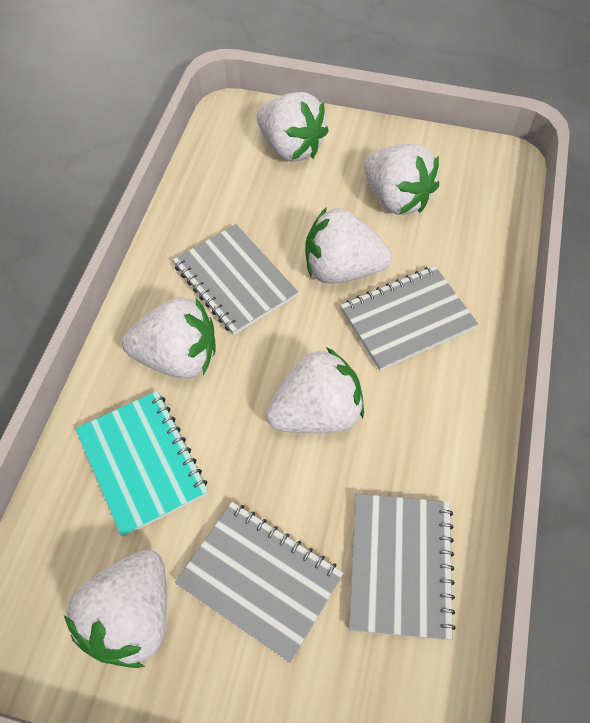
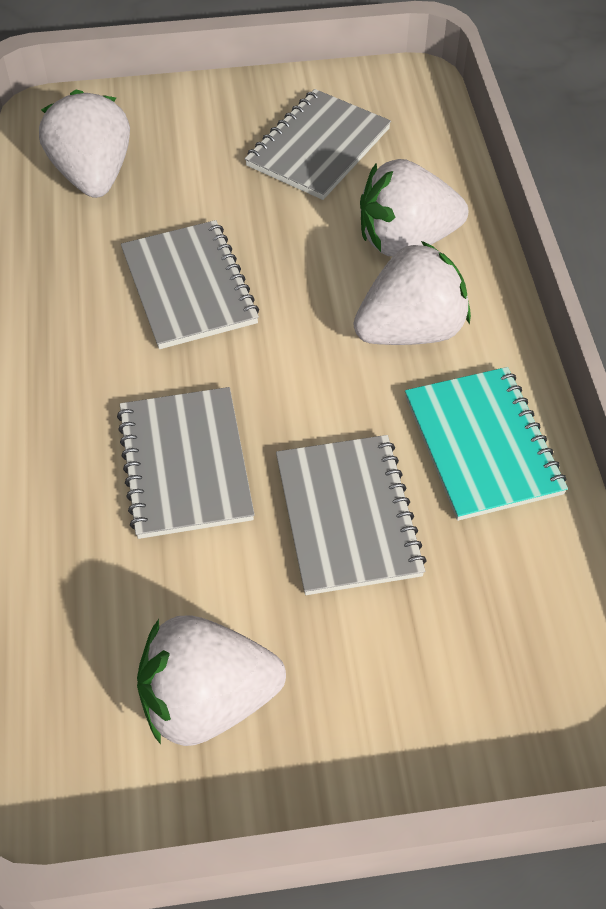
white strawberry: [64,549,167,668] [122,297,216,379] [257,92,329,162] [266,347,364,434] [305,207,392,284] [364,144,439,215] = 6 -> [39,89,130,198] [137,615,286,746] [353,241,471,345] [360,159,468,256] = 4

